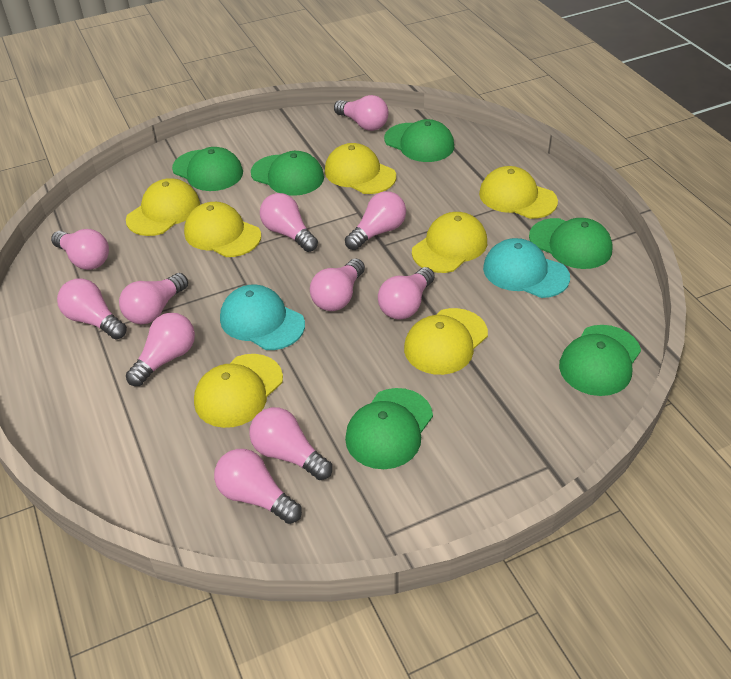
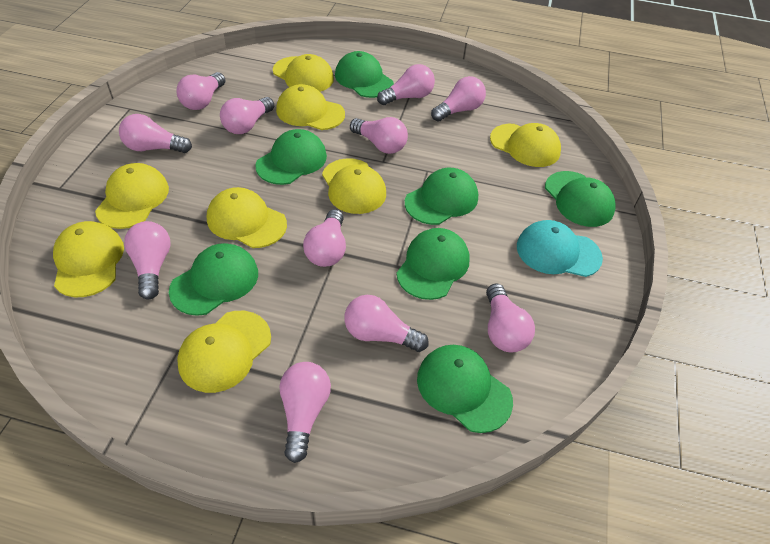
green cap: [172,147,243,191] [251,151,324,196] [345,388,433,469] [384,119,454,162] [529,218,613,269] [559,325,641,396] = 6 -> [169,243,258,316] [255,129,327,185] [335,51,394,98] [396,228,469,300] [405,168,478,225] [417,345,513,433] [545,171,616,227] = 7
turquoise cap: [220,284,305,350] [483,238,570,298] = 2 -> [517,220,603,277] = 1
yellow cap: [126,178,200,236] [184,202,261,257] [194,354,283,428] [325,143,396,194] [404,308,488,375] [412,212,487,273] [479,166,558,219] = 7 -> [53,221,124,297] [95,163,169,229] [177,311,271,393] [207,187,287,248] [273,54,334,92] [276,84,345,130] [322,158,386,214] [490,123,561,167] = 8

